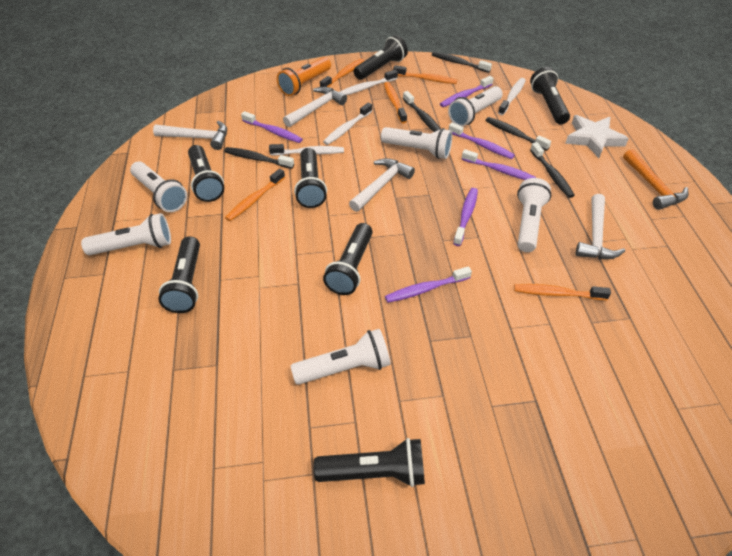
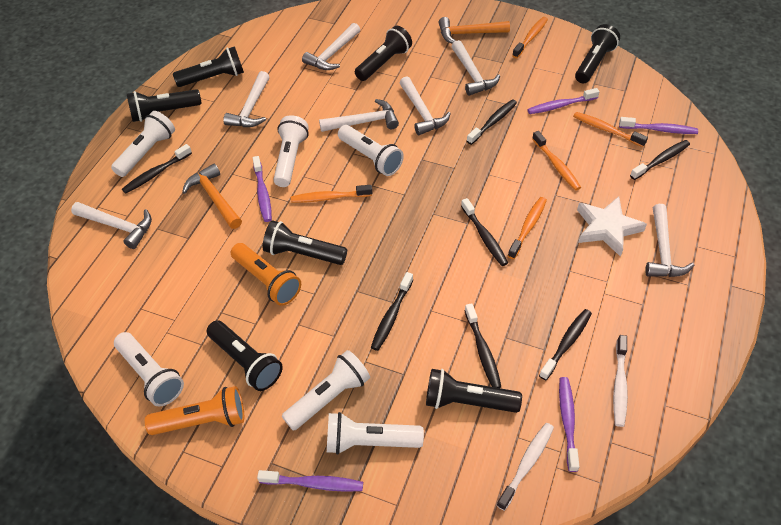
black toothbrush: [224,147,294,169] [403,91,440,132] [432,52,492,73] [485,117,551,151] [530,142,575,198] = 5 -> [122,144,192,194] [371,272,413,351] [461,198,508,266] [464,303,501,388] [467,100,517,145] [539,309,592,380] [630,140,690,180] = 7
orange flashlight: [277,57,331,96] = 1 -> [145,386,244,435] [231,243,301,306] = 2
orange hammer: [623,149,689,210] = 1 -> [182,164,242,229] [439,17,510,44] = 2
purple toothbrush: [241,111,303,143] [385,266,472,303] [440,76,494,107] [449,122,515,159] [453,188,478,246] [462,149,536,180] = 6 -> [253,156,272,222] [257,470,363,492] [527,88,600,114] [559,377,579,472] [619,117,698,134] = 5
white hammer: [153,121,227,150] [283,87,347,127] [349,158,415,212] [576,194,625,259] = 4 -> [71,202,152,249] [223,71,270,127] [302,23,360,70] [319,99,399,132] [400,76,451,135] [451,40,500,96] [645,204,694,277] = 7
white toothbrush: [269,144,344,156] [323,103,372,145] [340,70,398,95] [498,78,526,115] = 4 -> [496,423,554,511] [613,335,628,427] = 2

